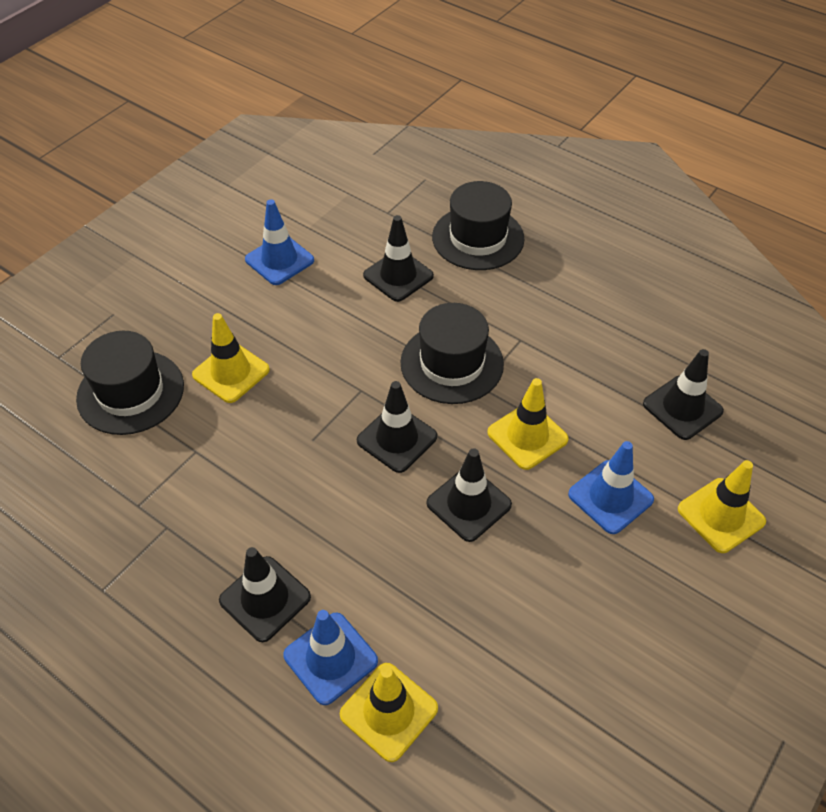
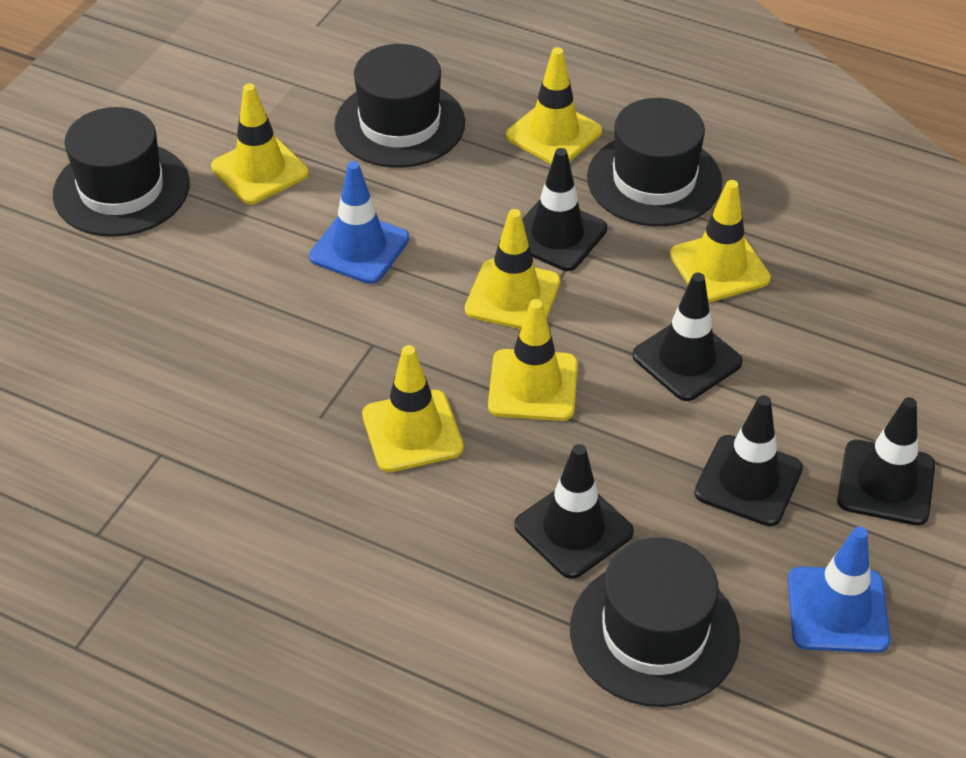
black hat: [76,331,184,435] [400,303,504,404] [432,181,524,270] = 3 -> [53,107,190,237] [334,44,465,168] [570,538,740,707] [587,98,722,226] = 4
blue traffic cone: [245,199,314,285] [283,610,378,705] [568,441,654,534] = 3 -> [309,161,409,284] [788,527,891,653] = 2
yellow traffic cone: [192,313,270,403] [340,663,438,762] [487,378,569,470] [678,460,766,553] = 4 -> [211,83,309,204] [362,345,464,472] [465,209,561,329] [488,299,578,421] [506,47,602,164] [670,180,771,302] = 6

